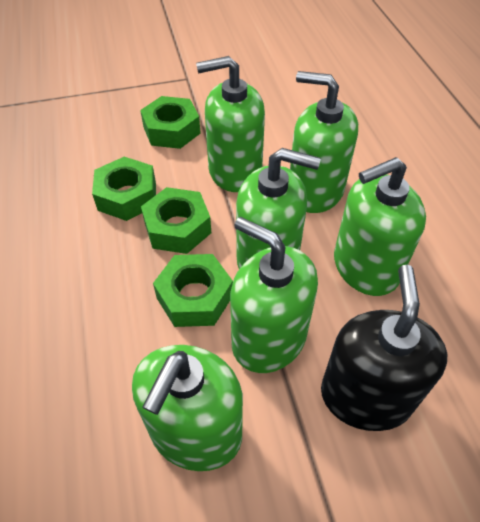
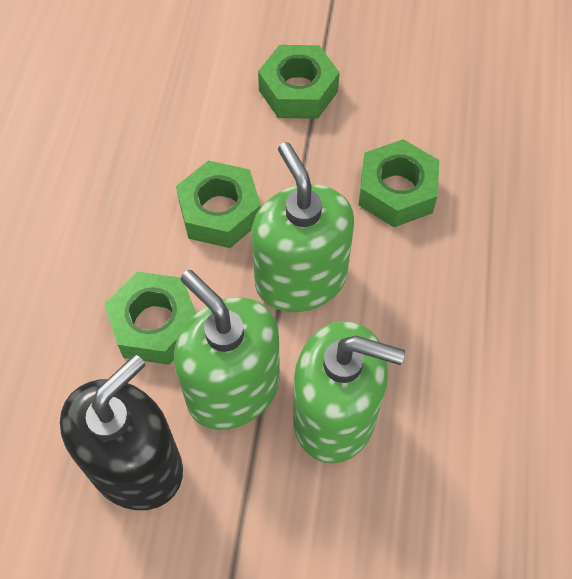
green soap dispenser: [132,345,243,471] [196,56,265,192] [230,217,318,373] [236,148,321,269] [290,71,358,213] [334,157,426,296] = 6 -> [174,270,280,430] [252,142,354,312] [293,321,405,464] = 3

